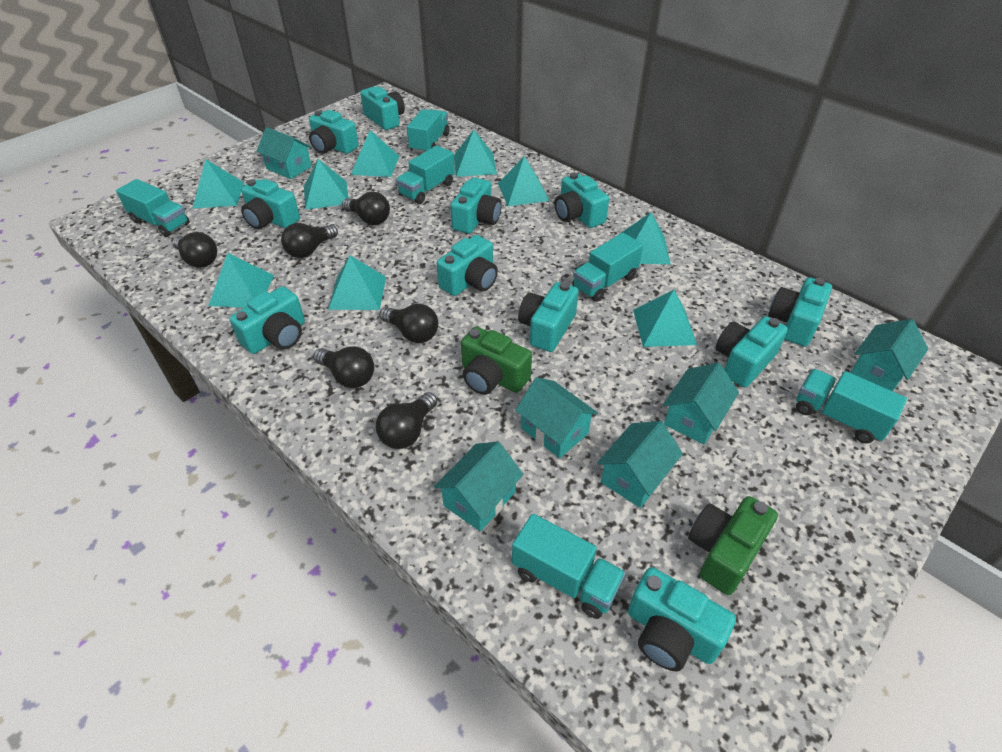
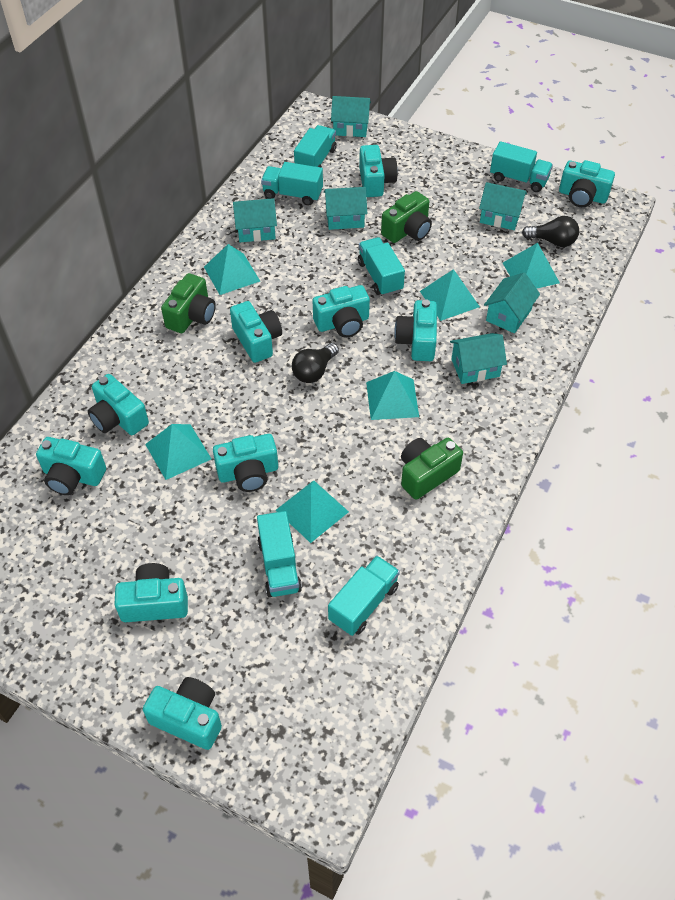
black light bulb: [172,232,217,268] [281,223,338,258] [313,346,374,388] [342,191,390,225] [376,392,437,449] [380,304,438,343] = 6 -> [292,343,339,383] [522,216,579,247] = 2
green camera: [461,327,532,395] [688,496,778,595] = 2 -> [161,273,216,333] [381,191,432,243] [401,438,463,500] = 3
turquoise camera: [229,286,305,354] [241,179,300,230] [309,110,359,154] [360,86,405,130] [437,235,498,296] [450,177,502,234] [518,282,579,352] [555,172,609,228] [628,567,736,671] [716,316,788,387] [768,278,832,347] = 11 -> [36,437,106,495] [88,374,149,435] [114,563,188,622] [143,677,222,750] [213,434,278,492] [230,301,282,363] [313,285,370,337] [359,145,398,197] [394,299,437,361] [559,160,615,207] = 10
turquoise pyramid: [192,159,244,209] [208,253,274,308] [304,159,349,210] [328,255,386,310] [351,130,399,177] [454,130,497,177] [498,156,550,206] [620,212,671,264] [633,290,697,347] = 9 -> [145,424,211,480] [204,244,260,295] [276,480,349,543] [366,371,419,420] [420,269,480,321] [503,243,560,289] = 6

